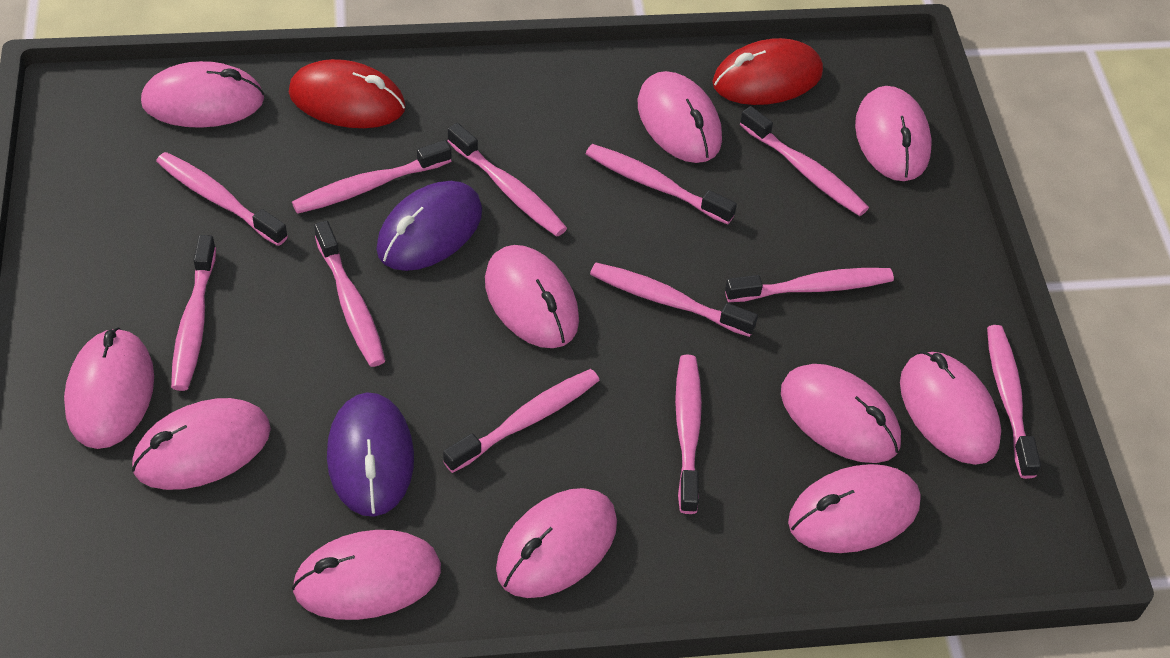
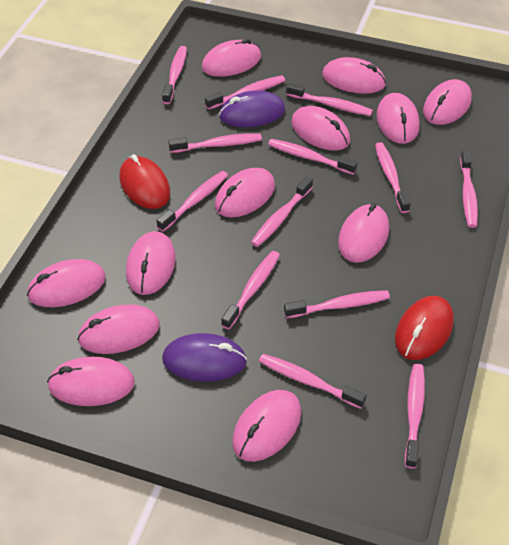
pink mouse: [64,327,154,449] [132,398,271,490] [141,61,264,128] [292,530,441,620] [485,245,579,348] [496,488,617,598] [638,71,722,163] [781,364,901,463] [788,464,921,553] [855,86,932,181] [900,351,1001,465] = 11 -> [27,259,106,307] [47,357,135,406] [77,304,160,354] [126,231,176,295] [202,38,261,77] [215,168,275,218] [232,390,301,462] [291,106,350,151] [322,57,386,94] [338,203,389,263] [376,93,420,144] [423,79,472,125] = 12
pink toothbrush: [156,152,288,246] [171,235,216,391] [292,140,451,214] [314,221,385,367] [443,369,600,473] [447,123,567,237] [586,144,737,225] [590,263,758,337] [675,355,702,514] [725,268,894,302] [740,106,869,216] [987,325,1041,479] = 12 -> [156,171,228,232] [162,46,187,104] [168,134,262,153] [205,75,286,110] [221,251,280,329] [251,176,313,247] [259,354,367,409] [268,139,358,175] [284,290,390,318] [286,83,373,116] [375,142,411,213] [405,364,425,469] [460,149,478,228] = 13

